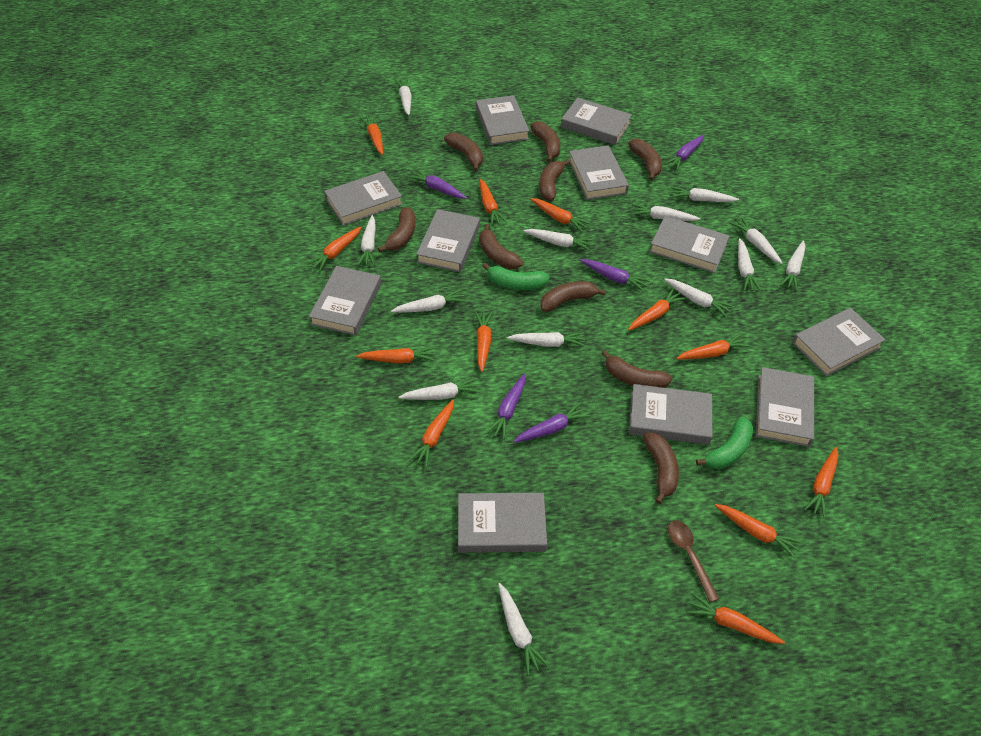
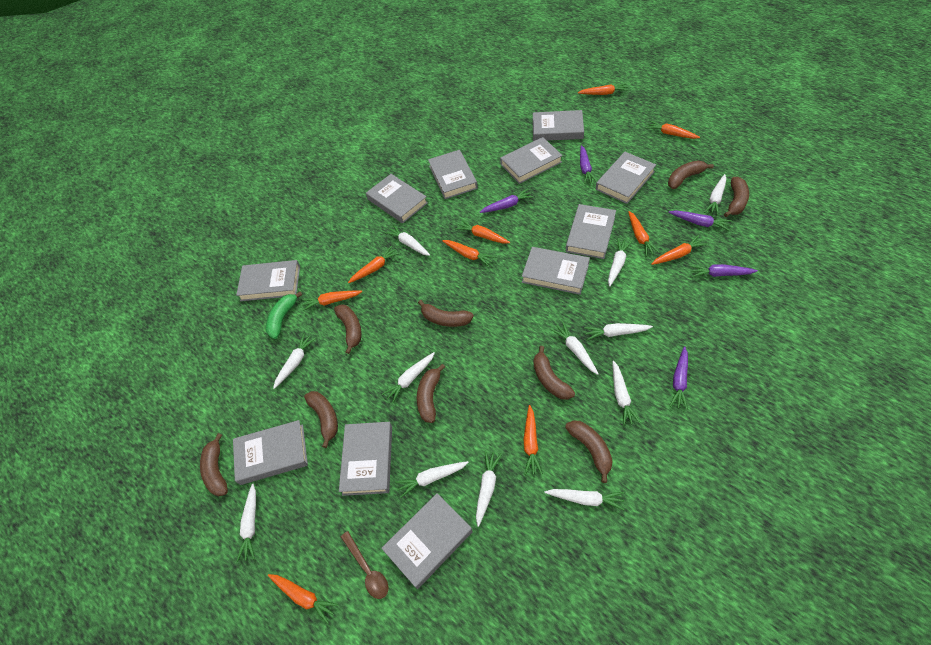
green banana: [482,263,550,290] [696,417,753,469] = 2 -> [266,291,302,339] = 1
orange carrot: [307,227,362,271] [356,347,436,364] [359,115,383,155] [408,399,454,467] [475,311,492,372] [480,179,507,225] [530,198,591,233] [628,288,686,330] [676,333,751,360] [687,594,785,644] [715,504,803,559] [804,447,838,518] = 12 -> [268,574,339,624] [302,290,362,311] [348,246,400,283] [442,240,496,267] [455,220,510,244] [523,405,543,475] [578,83,629,95] [628,211,660,256] [645,120,700,139] [651,235,708,265] = 10
white carrot: [358,215,375,266] [391,289,467,313] [394,78,412,115] [399,378,481,400] [498,583,549,676] [507,332,585,347] [524,229,594,251] [631,204,700,221] [664,278,734,317] [671,187,739,202] [730,217,782,264] [738,238,761,291] [780,241,805,291] = 13 -> [236,484,256,562] [273,333,316,389] [382,352,435,404] [384,225,430,256] [395,461,469,498] [476,450,502,527] [545,489,625,510] [551,322,598,375] [584,323,653,341] [608,238,632,287] [613,361,640,426] [704,174,726,216] = 12

